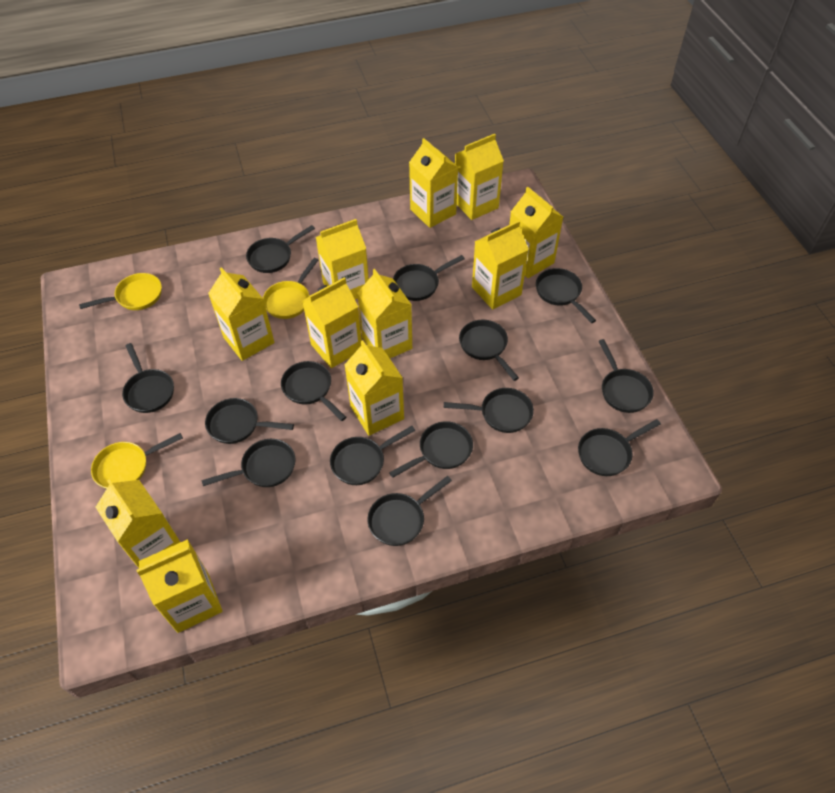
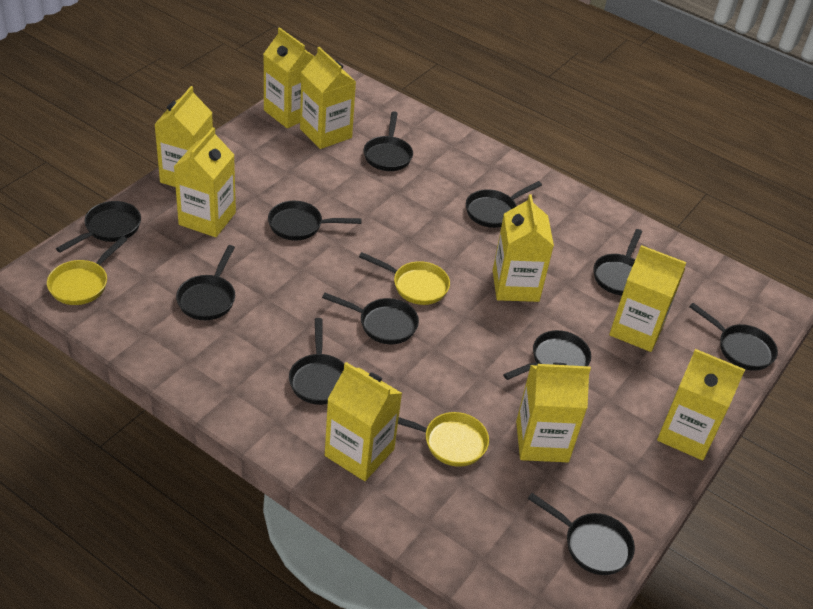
black pan: [122,343,174,413] [201,439,296,487] [205,398,294,444] [246,225,315,273] [281,361,347,421] [330,426,415,485] [367,476,452,546] [389,421,473,478] [393,255,465,301] [444,388,534,433] [459,319,519,381] [536,268,596,323] [578,419,661,476] [598,339,654,413] = 14 -> [56,201,141,253] [176,245,235,320] [268,201,361,240] [289,318,344,405] [322,293,419,344] [364,111,413,171] [466,181,542,228] [503,330,591,380] [528,493,635,575] [594,229,642,295] [689,303,778,371] = 11
yellow carton: [95,480,180,568] [136,539,223,633] [208,267,274,361] [302,277,362,368] [316,219,369,299] [344,340,404,436] [357,269,412,358] [409,138,458,228] [455,134,504,220] [472,221,529,310] [509,187,563,278] = 11 -> [154,86,213,187] [174,127,236,237] [264,27,314,128] [300,47,356,149] [325,362,402,481] [493,194,554,302] [516,363,591,462] [609,245,687,352] [657,349,745,460] = 9

